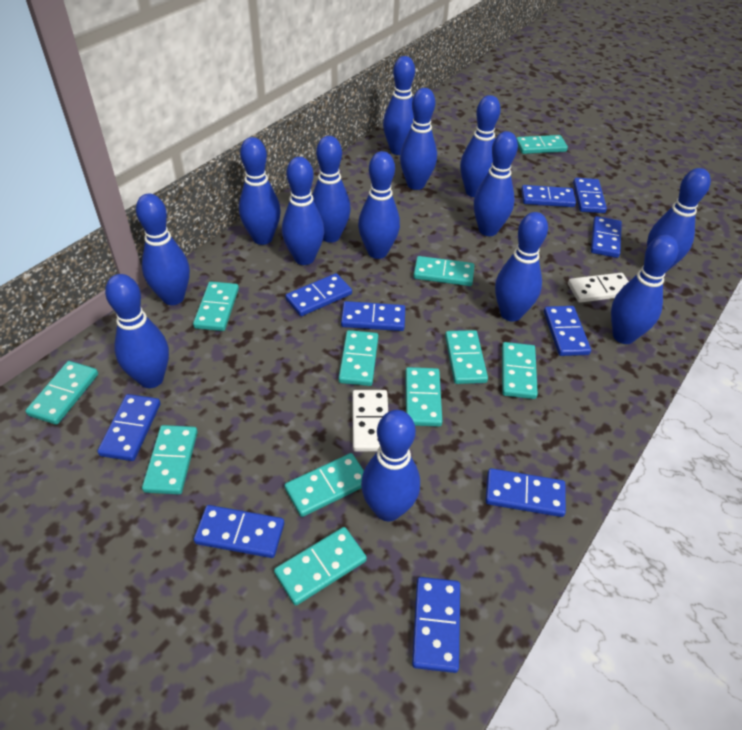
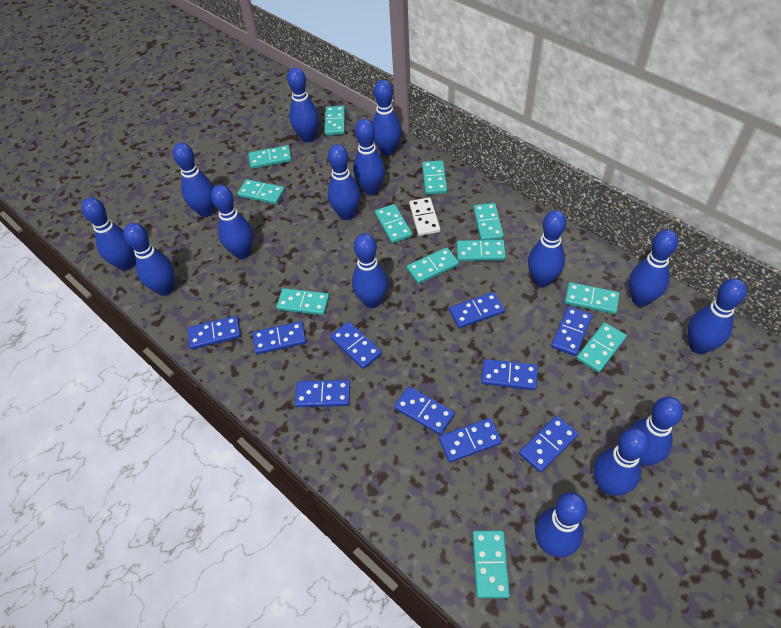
blue bowling pin: [105,274,169,388] [136,194,190,305] [239,137,281,245] [282,157,324,265] [312,136,351,243] [358,151,400,259] [361,410,420,521] [383,56,415,155] [400,88,437,190] [460,95,501,197] [474,131,518,236] [495,212,548,322] [611,235,678,344] [647,168,711,273] = 14 -> [81,197,135,271] [124,223,175,296] [173,143,214,217] [211,185,253,259] [287,67,319,143] [328,144,360,220] [352,233,388,308] [353,119,385,195] [372,80,401,156] [528,210,566,287] [535,492,587,557] [593,428,650,495] [629,229,678,307] [630,397,683,466] [688,278,747,354] = 15
turquoise domino: [25,361,98,425] [142,425,198,495] [193,281,239,331] [274,527,367,606] [284,453,364,517] [339,330,379,386] [405,367,442,427] [413,256,474,286] [445,330,488,384] [502,342,538,399] [516,135,568,154] = 11 -> [237,179,285,204] [248,145,292,169] [276,288,330,315] [325,106,345,136] [375,204,412,243] [407,247,459,284] [422,160,447,195] [457,240,506,261] [473,203,504,240] [473,530,510,598] [565,282,620,314] [576,322,627,373] = 12
white domino: [352,390,388,452] [568,273,629,303] = 2 -> [409,197,440,236] = 1

